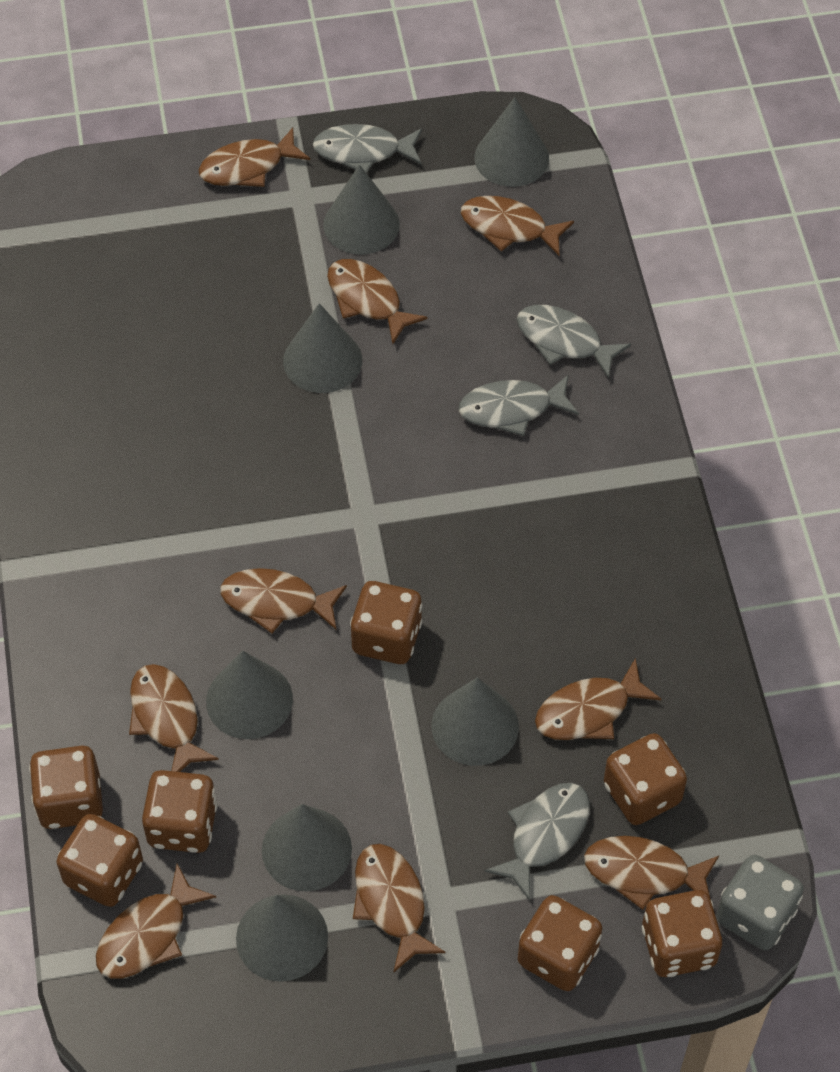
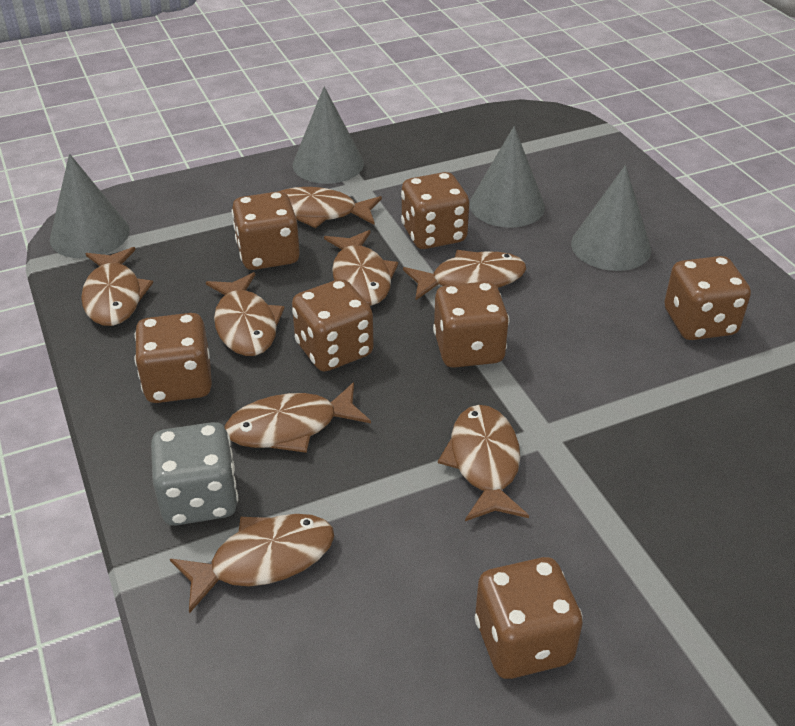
brown fish: [96,864,216,979] [129,664,219,772] [199,127,310,187] [220,568,347,634] [327,259,427,344] [353,844,445,972] [461,196,574,256] [535,658,661,740] [584,836,719,910] = 9 -> [81,247,153,326] [170,514,334,613] [206,272,284,356] [224,382,371,453] [279,187,382,228] [324,230,398,306] [403,250,526,301] [438,405,529,521] = 8
grey cone: [206,651,293,739] [236,894,328,982] [262,804,352,891] [283,303,362,393] [323,165,400,255] [432,677,519,766] [474,97,549,187] = 7 -> [50,154,130,258] [293,87,364,184] [470,126,545,228] [571,165,651,271] = 4
grey fish: [313,124,422,173] [458,374,579,436] [484,783,590,901] [517,305,631,379] = 4 -> none = 0

